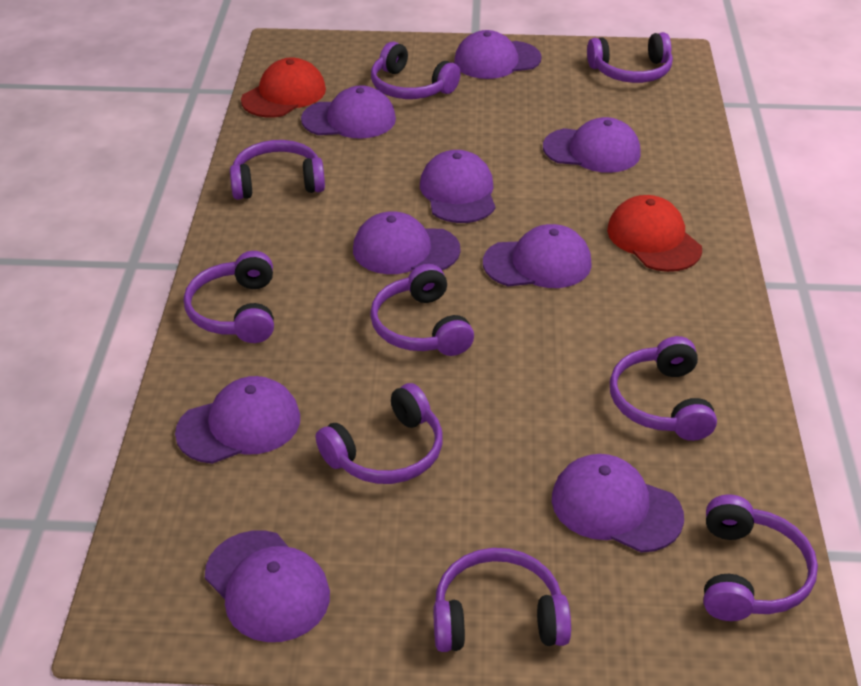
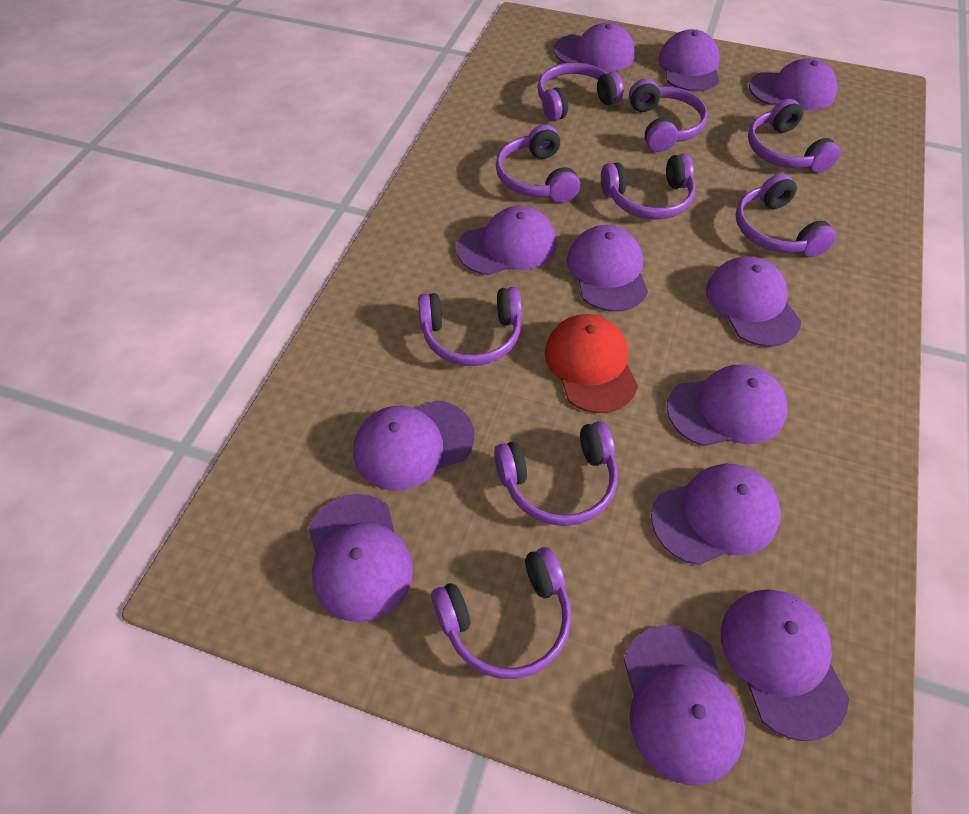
purple cap: [175,376,300,464] [205,530,330,642] [301,85,396,139] [353,211,461,274] [420,150,495,223] [454,30,542,79] [483,224,592,288] [543,117,641,173] [552,454,684,553] = 9 -> [308,494,413,622] [353,400,474,491] [457,206,557,275] [554,22,635,72] [567,225,648,312] [624,625,745,785] [651,464,781,565] [658,29,720,92] [667,364,788,446] [706,256,801,347] [721,589,849,741] [749,58,838,110] = 12
red cap: [241,57,326,117] [607,195,702,272] = 2 -> [545,314,638,413] = 1

